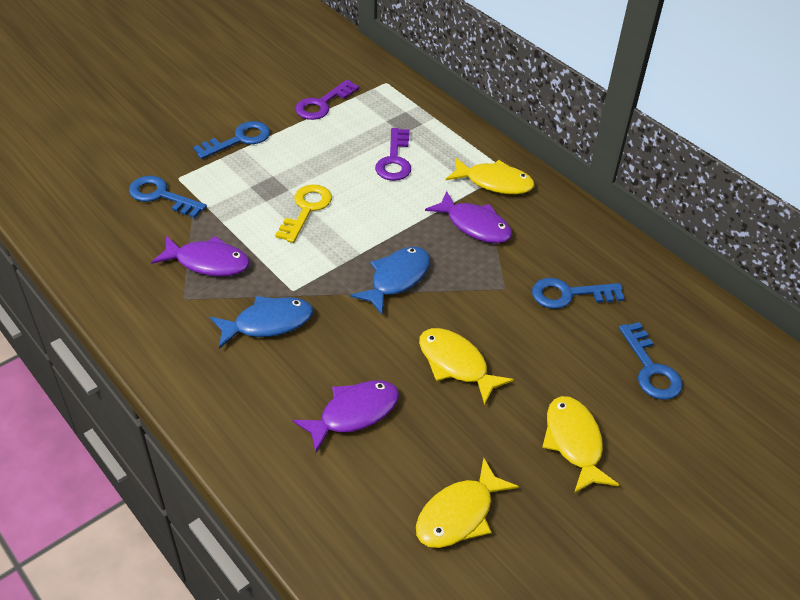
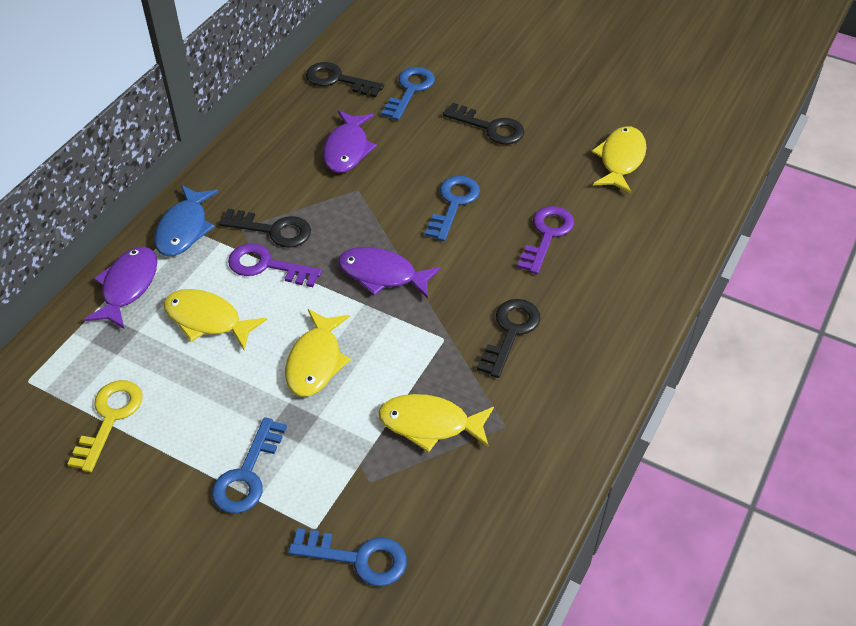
black key: none = 0 -> [219,209,311,248] [306,62,384,98] [443,103,524,144] [477,299,541,378] = 4
blue fish: [210,296,313,349] [350,247,430,315] = 2 -> [154,185,218,256] = 1

